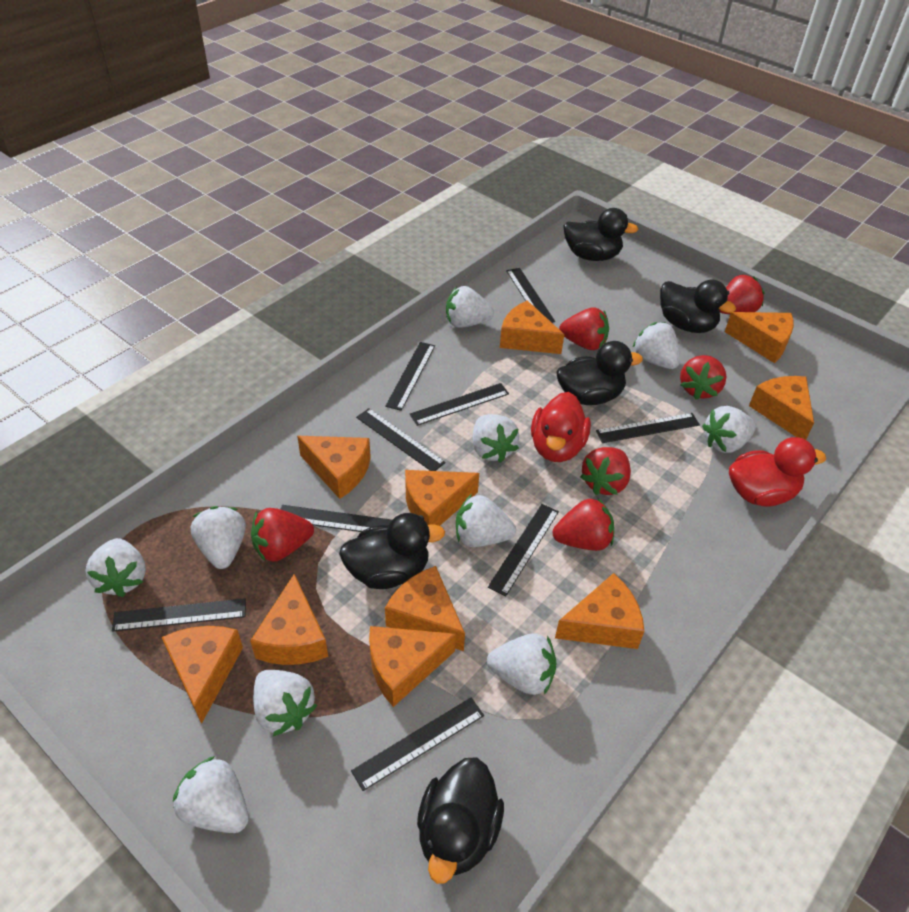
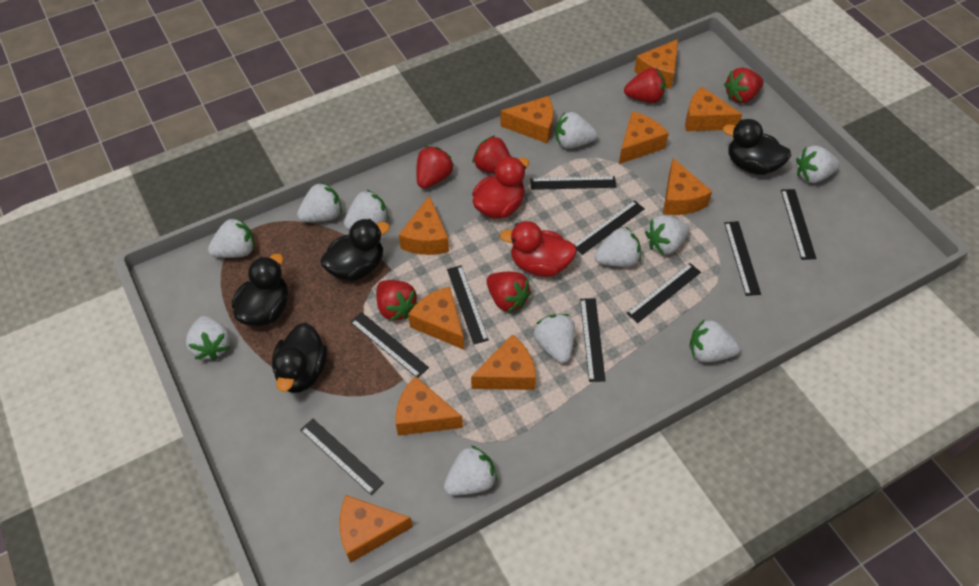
black duck: [339,513,445,589] [417,757,504,884] [556,341,643,405] [563,208,639,261] [660,280,736,333] = 5 -> [232,254,288,326] [272,323,327,393] [320,219,390,281] [723,119,791,175] = 4
white strawberry: [86,538,146,597] [173,756,248,833] [191,506,246,569] [253,670,317,736] [446,286,494,328] [456,494,516,547] [472,414,519,463] [487,633,556,695] [632,322,680,369] [702,406,756,453] = 10 -> [186,316,231,360] [208,218,254,258] [297,182,342,222] [344,190,389,230] [444,445,497,495] [534,314,575,363] [555,112,598,149] [594,227,641,267] [645,216,690,255] [689,319,740,362] [796,146,840,183] = 11

